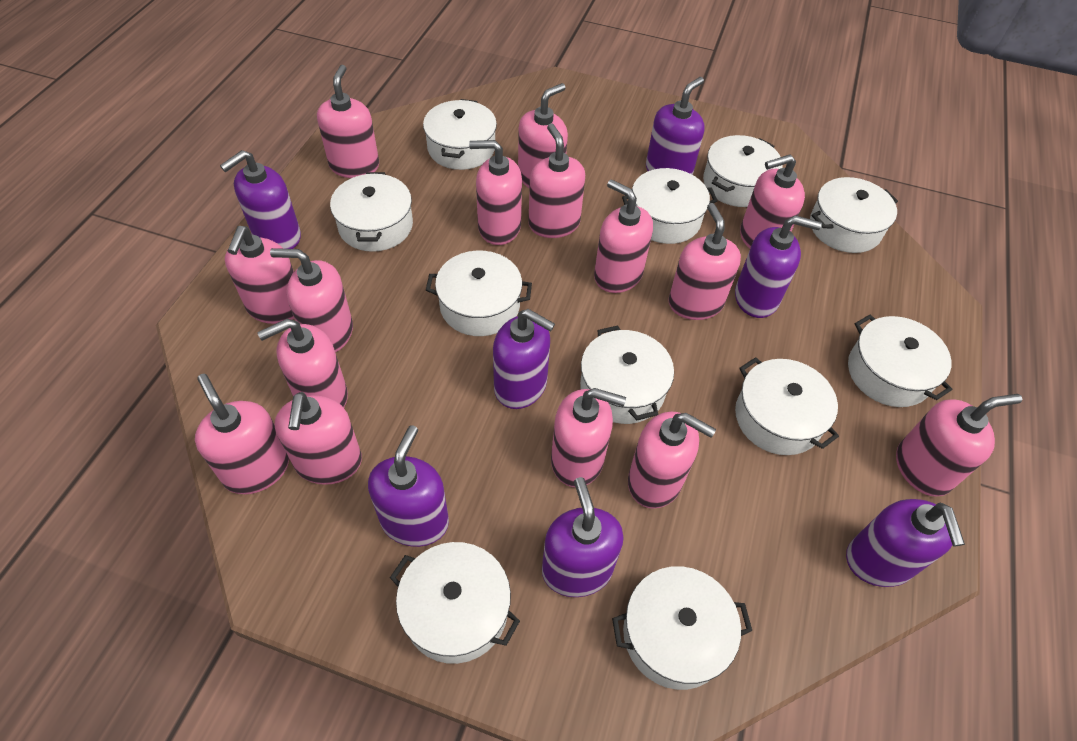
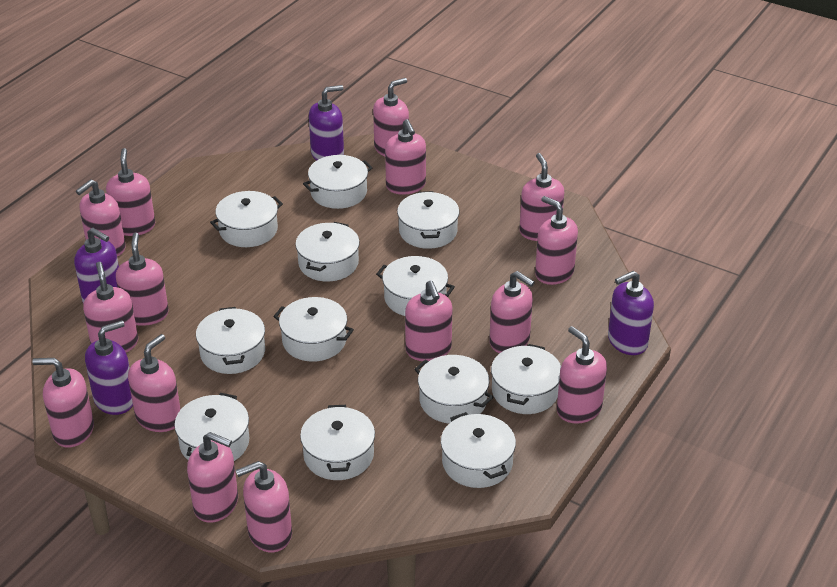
purple soap dispenser: [220,150,301,249] [368,425,449,547] [493,309,555,409] [542,477,623,597] [646,77,705,175] [735,215,822,318] [846,499,965,587] = 7 -> [74,228,119,303] [85,320,133,415] [309,85,344,161] [608,271,654,355] = 4
white pot: [330,172,413,252] [390,542,520,664] [423,99,497,170] [426,251,532,336] [580,325,674,424] [612,566,752,690] [622,168,717,244] [703,135,783,207] [735,357,839,455] [810,177,898,253] [848,315,952,407] = 11 -> [174,393,250,461] [196,307,265,374] [210,191,283,247] [273,297,354,362] [295,222,360,282] [300,405,375,480] [303,155,373,209] [376,256,455,316] [397,191,459,249] [414,355,493,423] [441,412,516,488] [491,344,561,414] = 12

